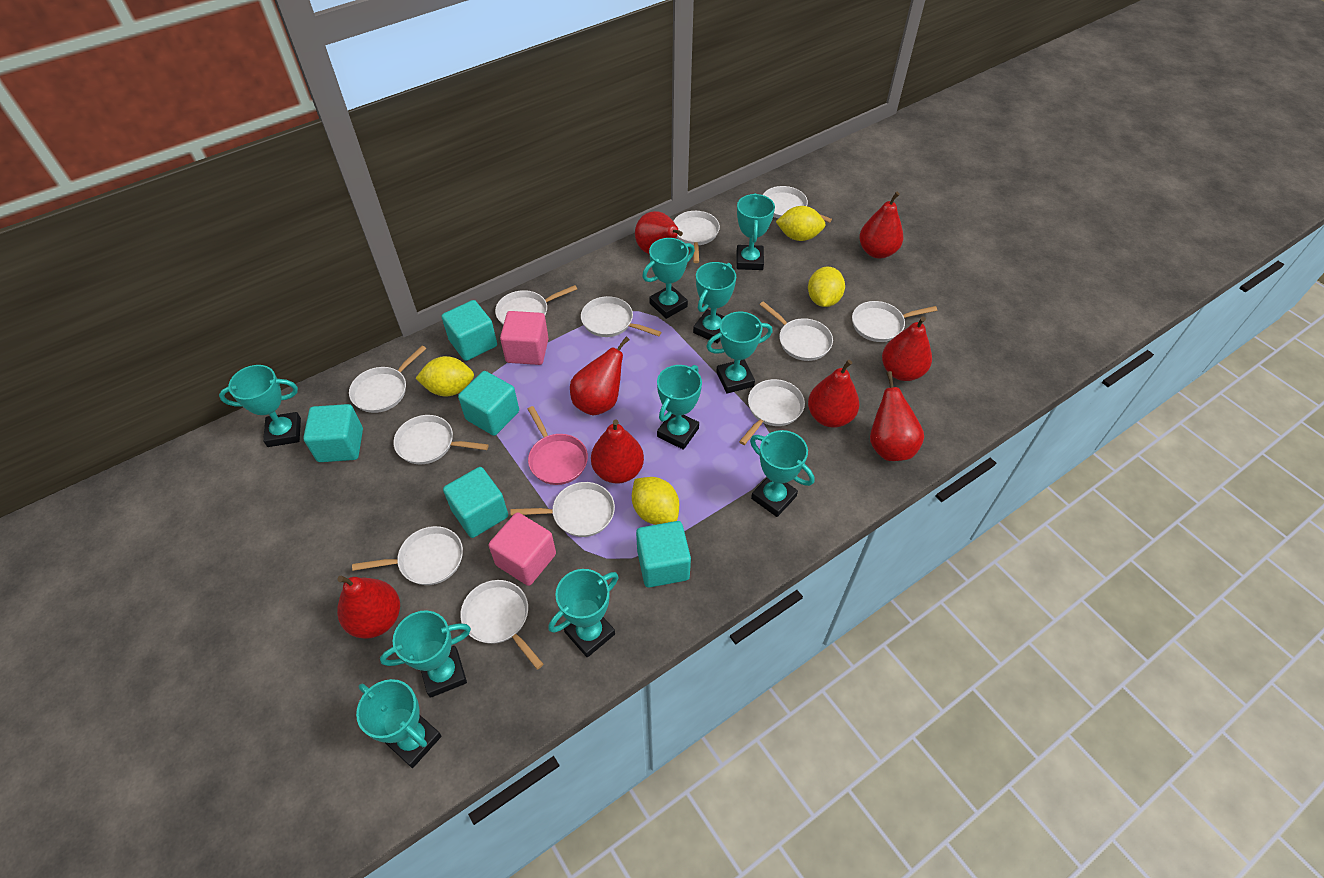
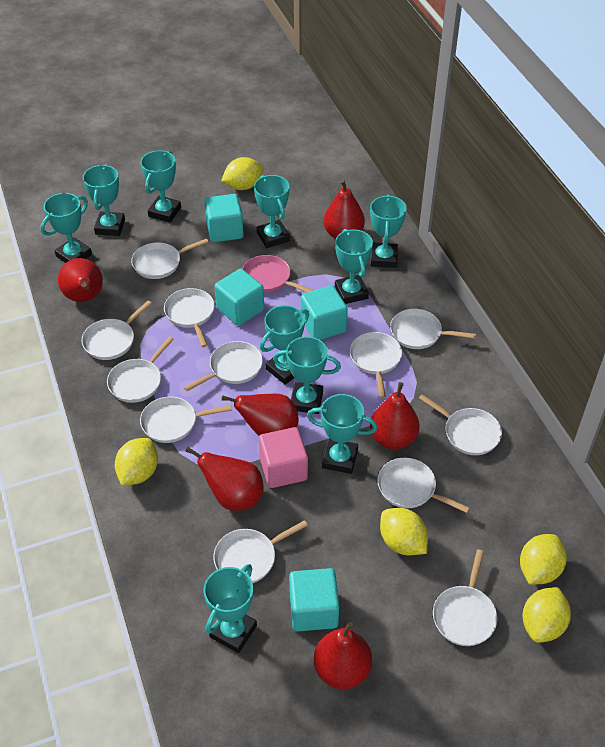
pink cube: [488,512,556,586] [500,311,549,365] = 2 -> [259,427,308,488] = 1
red pear: [337,576,400,639] [570,337,630,416] [591,420,644,483] [635,211,683,254] [808,360,860,428] [859,192,904,258] [870,371,924,461] [882,316,932,381] = 8 -> [58,258,103,302] [185,447,263,511] [221,394,299,436] [314,622,372,689] [323,180,365,239] [370,382,419,449] = 6
turquoise cube: [303,404,363,462] [442,300,497,361] [443,467,508,538] [458,371,519,436] [636,521,691,588] = 5 -> [204,194,244,242] [215,269,264,326] [289,568,340,632] [301,285,348,340] = 4
yellow lemon: [416,356,474,396] [632,477,679,525] [776,206,826,241] [808,267,845,307] = 4 -> [115,438,158,486] [221,157,263,190] [380,508,428,555] [520,534,567,585] [523,587,571,643] = 5

